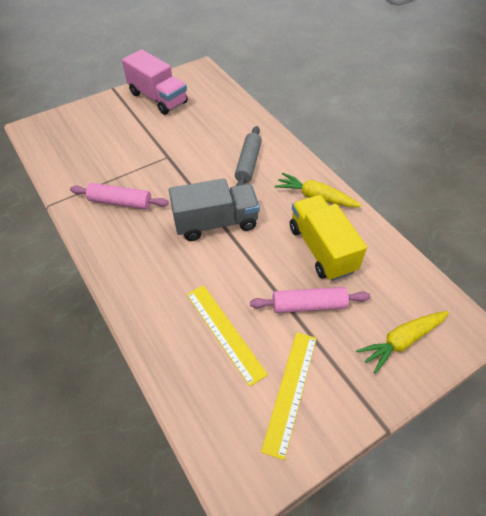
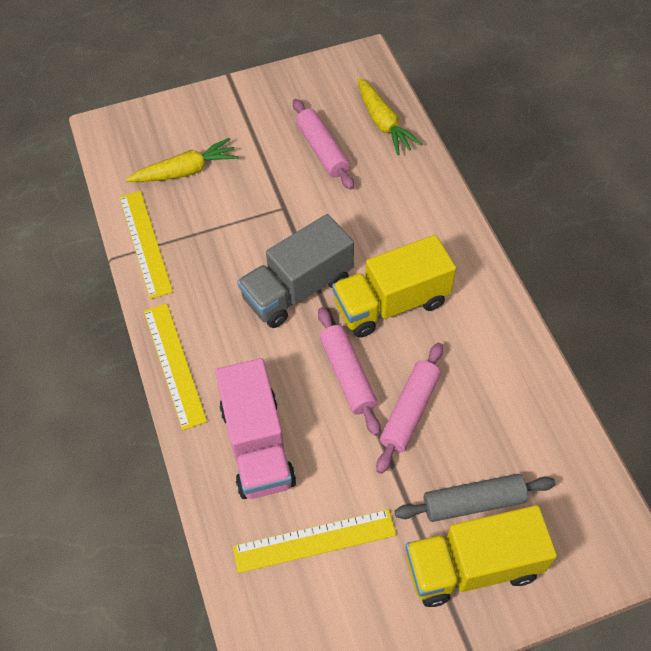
pink rolling pin: [70,183,169,209] [250,287,370,313] = 2 -> [293,99,354,190] [318,307,380,436] [376,342,443,474] = 3
yellow ruler: [187,285,268,387] [261,332,317,460] = 2 -> [119,191,173,299] [144,303,207,430] [233,509,396,573] = 3
yellow truck: [290,195,367,281] = 1 -> [332,235,456,338] [406,505,557,607] = 2

